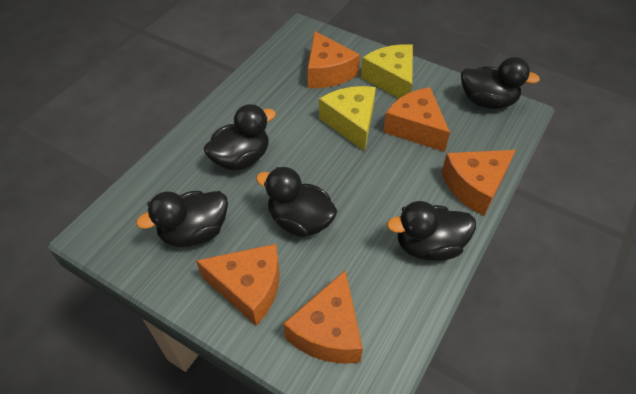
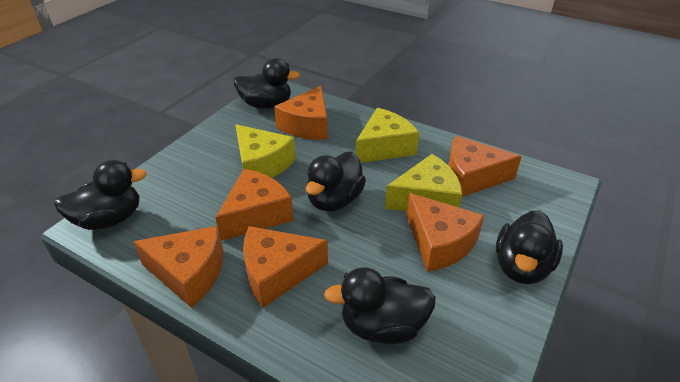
orange cheese: [196,244,280,326] [283,271,363,364] [308,31,360,88] [383,87,450,152] [441,150,516,216] = 5 -> [133,226,223,308] [216,169,294,241] [243,226,328,308] [274,86,328,140] [406,193,484,272] [448,136,522,197] = 6
yellow cheese: [319,86,376,151] [361,44,413,98] = 2 -> [236,124,296,178] [356,108,419,163] [385,154,462,211] = 3

